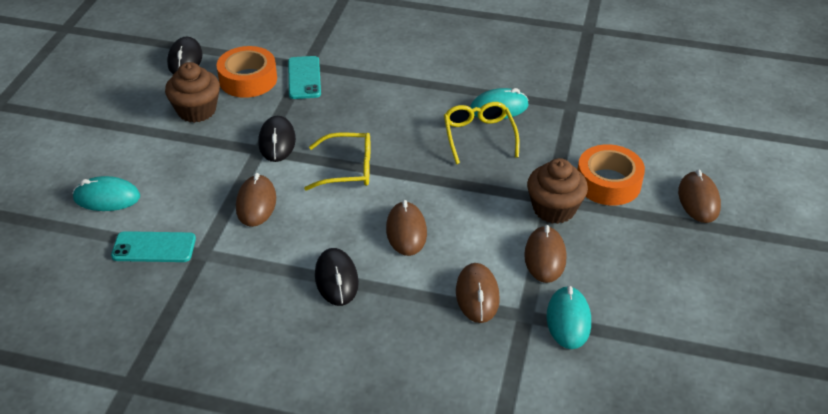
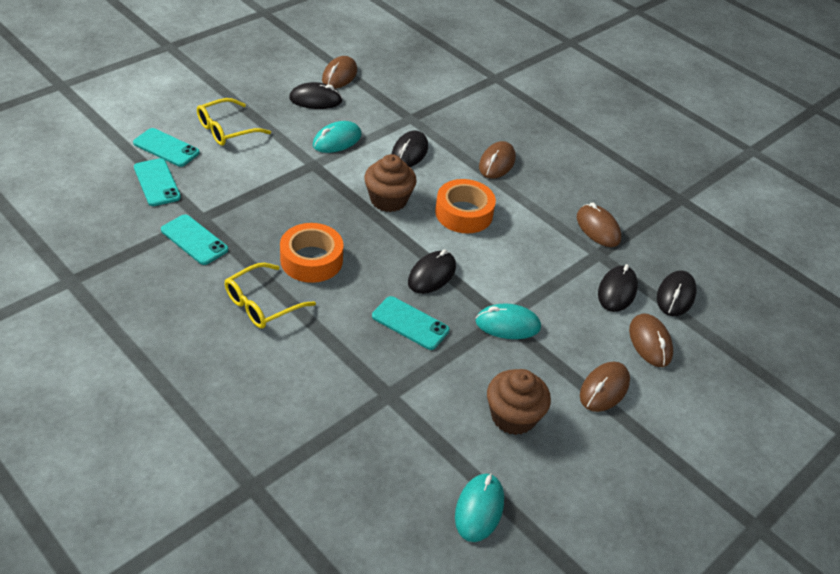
black mouse: [167,36,203,74] [258,116,296,162] [315,248,359,306] = 3 -> [289,82,343,109] [392,130,428,167] [408,249,456,294] [598,264,638,312] [657,270,697,316] = 5
turquoise phone: [111,231,196,262] [288,56,321,99] = 2 -> [133,128,200,167] [134,158,181,206] [161,214,228,265] [372,296,450,350] = 4

